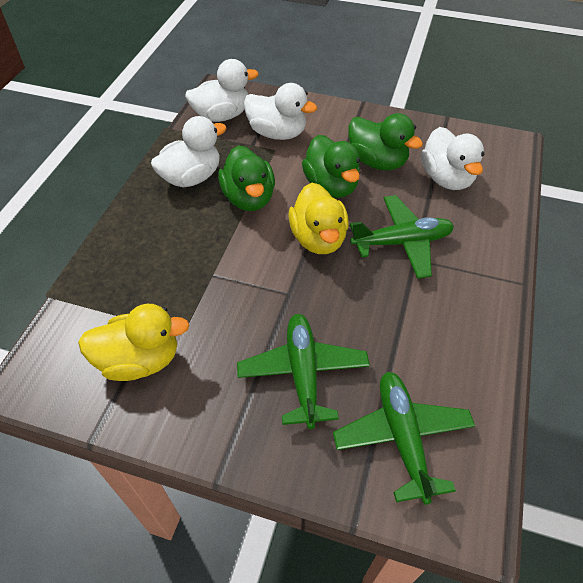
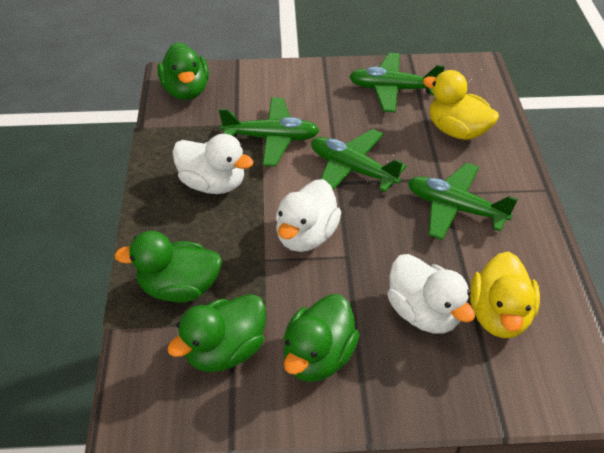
green duck: [218,145,275,211] [302,135,360,198] [348,113,423,170] = 3 -> [114,231,222,302] [157,42,209,100] [167,294,266,372] [284,294,360,382] = 4
green plane: [237,314,370,429] [333,372,475,505] [350,195,454,279] = 3 -> [219,98,320,166] [311,129,407,192] [349,53,445,113] [408,163,518,240] = 4
white duck: [151,116,227,187] [185,59,259,122] [244,83,317,140] [421,127,485,190] = 4 -> [172,134,253,194] [276,179,341,252] [387,254,475,334] = 3

